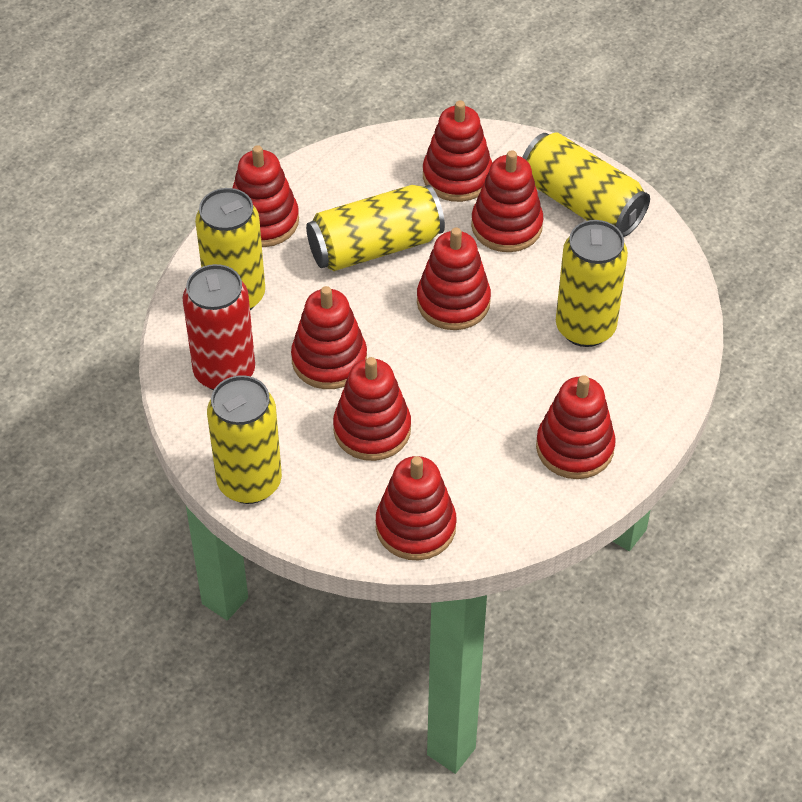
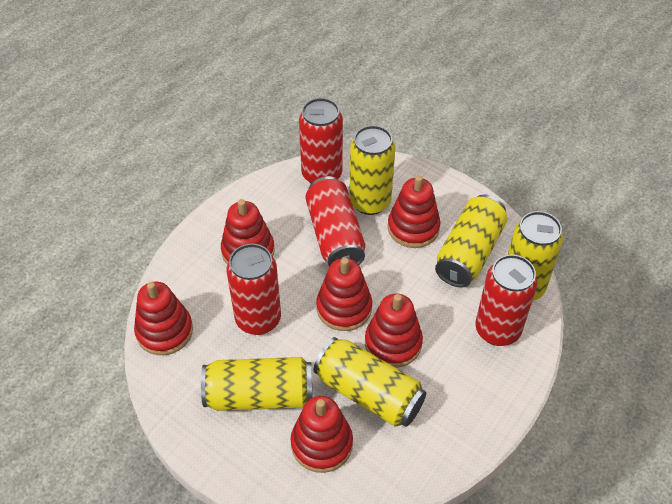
red can: [183,264,255,390] = 1 -> [227,244,281,335] [299,98,343,183] [305,176,365,267] [476,254,537,346] = 4
red stacking toy: [232,145,299,247] [291,286,367,389] [333,357,411,461] [376,456,456,560] [417,228,491,330] [423,101,492,202] [471,150,543,252] [536,375,616,479] = 8 -> [134,282,193,355] [221,199,275,265] [291,396,353,473] [316,258,372,331] [365,293,423,368] [388,175,440,248] = 6

